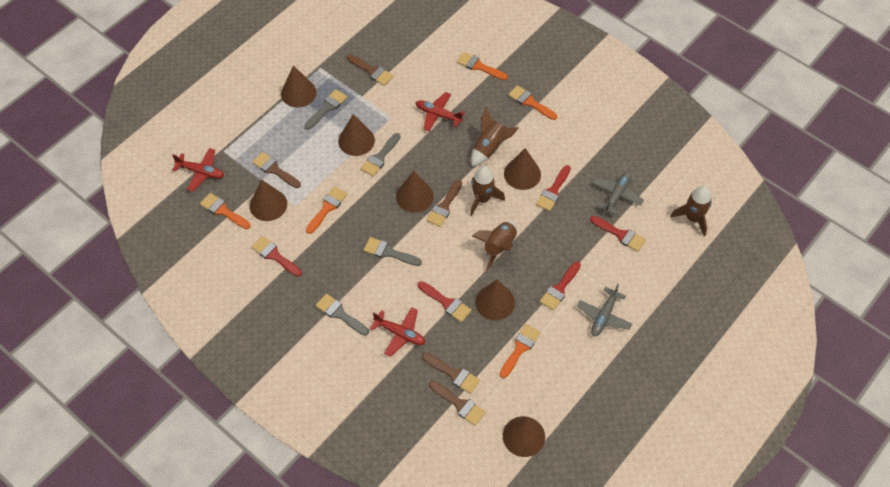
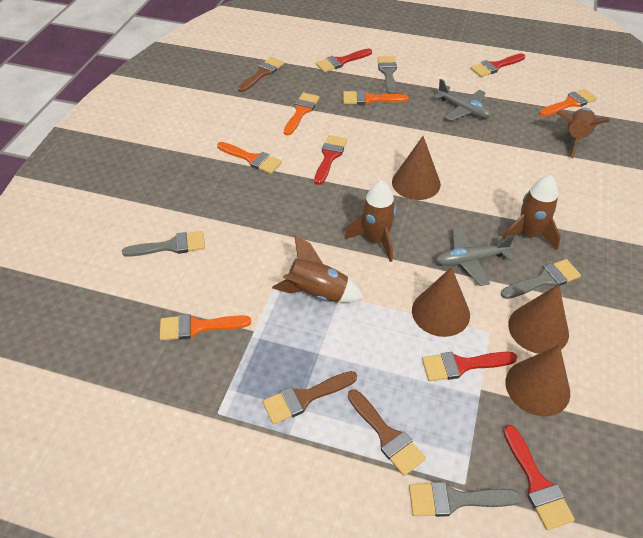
brown brush: [252,152,301,188] [347,54,394,86] [422,353,480,394] [426,180,462,227] [429,380,486,426] = 5 -> [238,57,284,92] [263,371,357,424] [348,389,426,476] = 3
brown cone: [250,179,287,221] [281,65,317,107] [338,114,375,156] [396,171,434,213] [475,280,515,320] [503,416,545,457] [504,148,541,190] = 7 -> [392,136,441,200] [412,267,470,337] [506,345,570,416] [508,284,569,354] = 4
red plane: [172,148,224,192] [370,307,425,357] [416,92,465,131] = 3 -> none = 0

